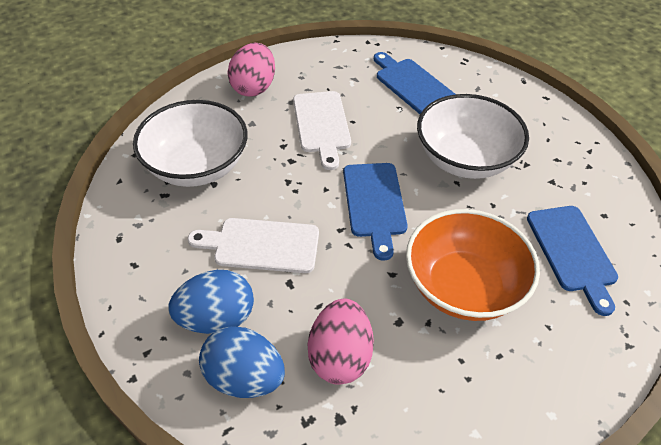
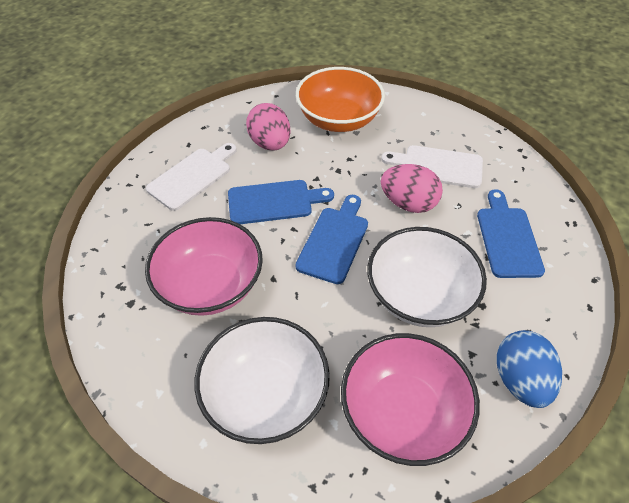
blue egg: [168,270,254,334] [199,326,285,398] = 2 -> [497,330,562,408] = 1
pink bowl: none = 0 -> [145,217,263,316] [341,333,480,466] = 2

